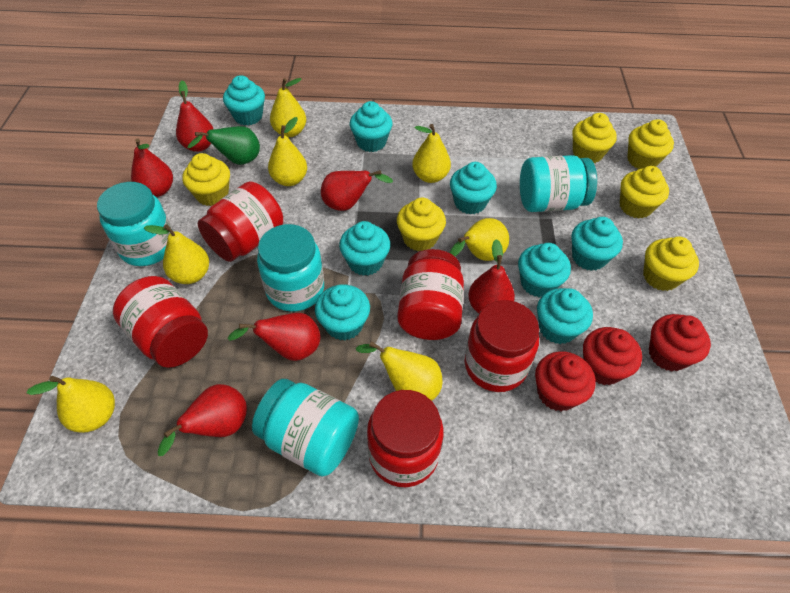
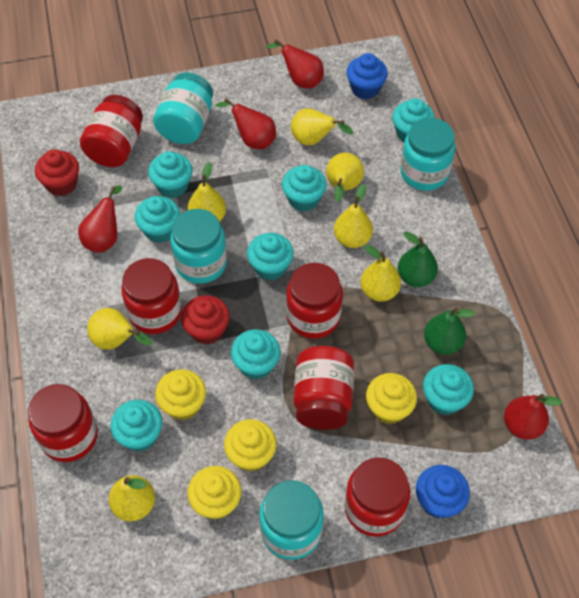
blue cupcake: none = 0 -> [346,53,388,99] [416,465,470,518] = 2
green pear: [187,126,260,165] = 1 -> [398,231,438,287] [424,307,475,355] = 2
red cupcake: [535,351,596,411] [583,327,642,385] [649,314,711,372] = 3 -> [35,149,79,196] [181,295,230,345] = 2
red jar: [113,276,208,368] [198,182,283,262] [367,390,444,487] [397,249,464,340] [464,300,539,392] = 5 -> [28,384,98,462] [80,95,143,167] [121,258,182,334] [286,263,343,339] [294,346,354,430] [345,457,411,537] = 6
red pear: [131,138,173,197] [158,384,247,456] [176,80,213,152] [228,313,320,361] [321,170,393,211] [468,239,515,314] = 6 -> [78,186,122,253] [216,98,276,149] [265,39,324,89] [504,394,562,439] = 4
yellow cupcake: [183,153,230,206] [397,198,446,251] [572,113,617,163] [620,166,669,219] [627,119,674,169] [643,237,699,291] = 6 -> [155,369,206,421] [188,466,241,519] [224,419,276,472] [366,373,417,424] = 4

